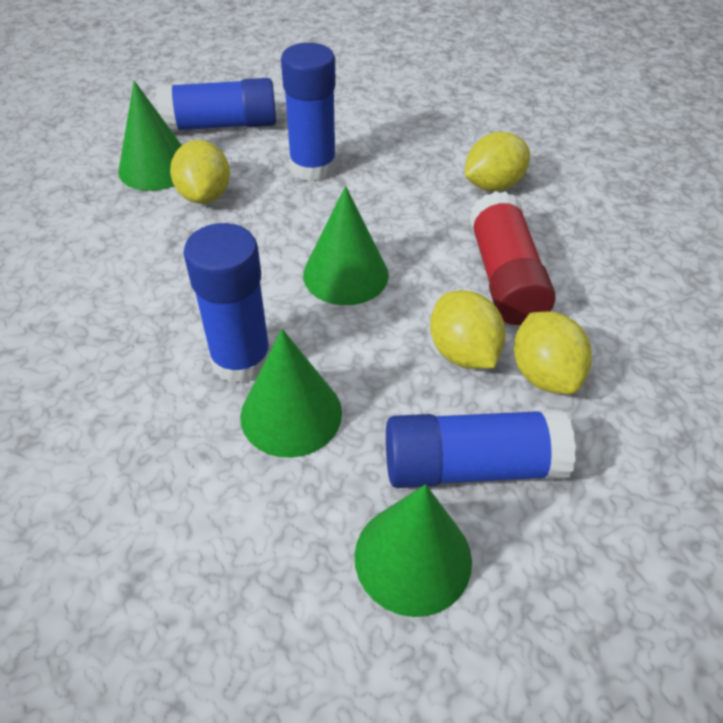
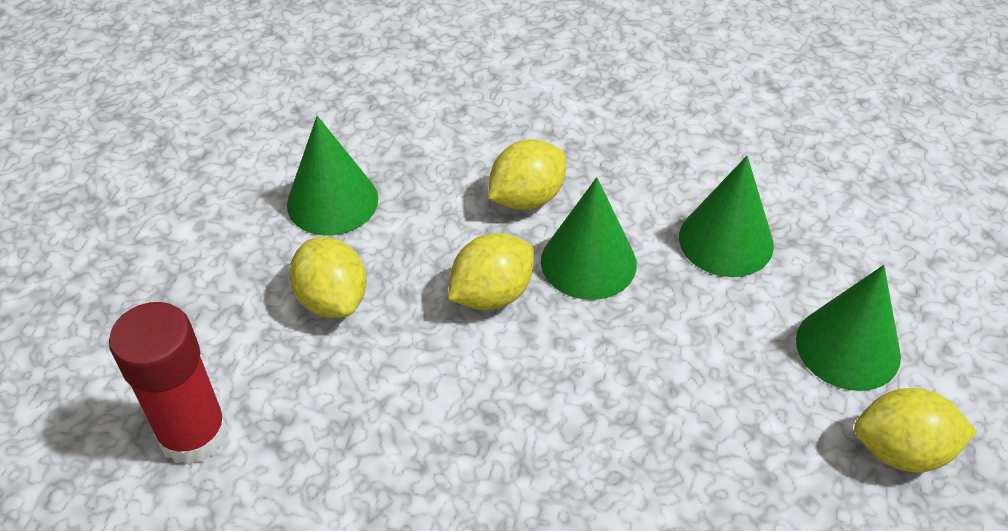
blue glue stick: [156,78,276,132] [183,223,271,384] [281,43,336,182] [386,409,576,488] = 4 -> none = 0

